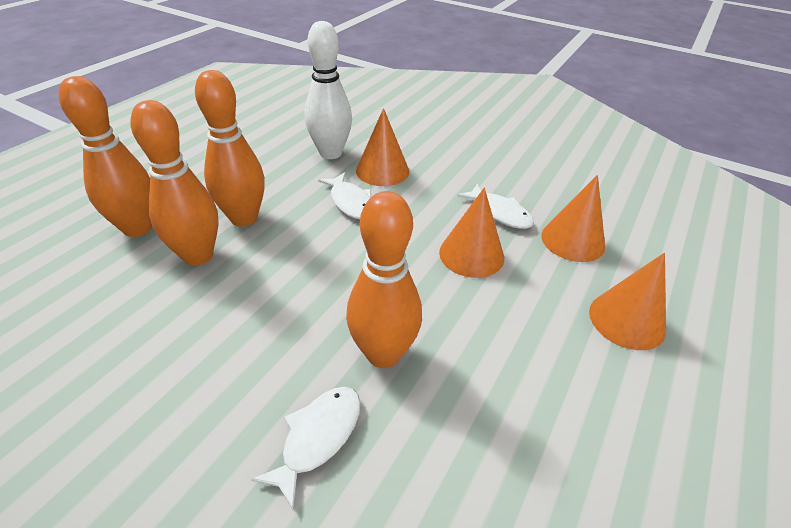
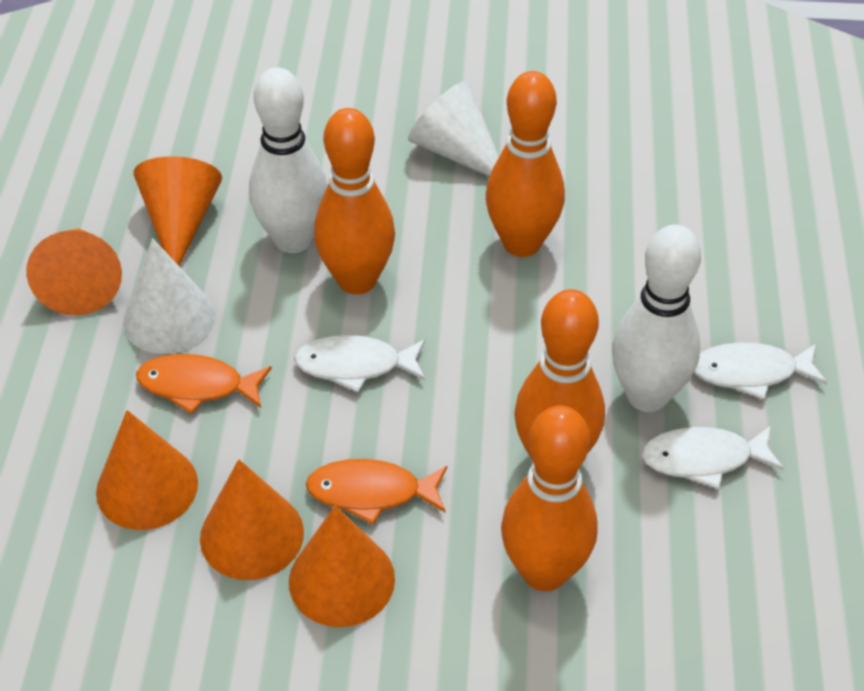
orange cone: [356,108,409,186] [439,188,504,278] [541,175,605,262] [589,253,666,350] = 4 -> [26,229,122,315] [96,410,198,530] [134,156,222,266] [200,459,304,580] [289,505,395,627] = 5
orange fish: none = 0 -> [136,354,272,414] [306,459,447,524] = 2
white bowling pin: [305,21,352,159] = 1 -> [249,67,327,253] [612,225,701,412] = 2
white cone: none = 0 -> [123,238,216,354] [408,81,499,176] = 2

